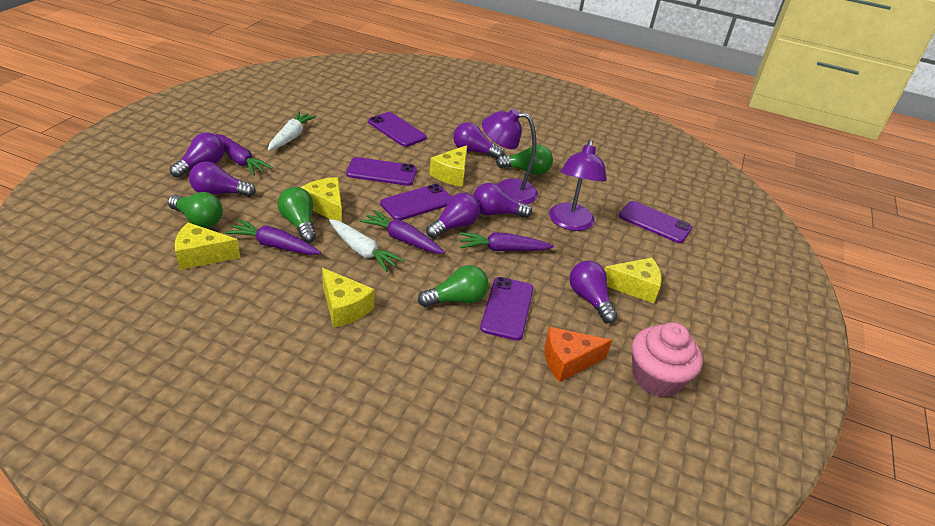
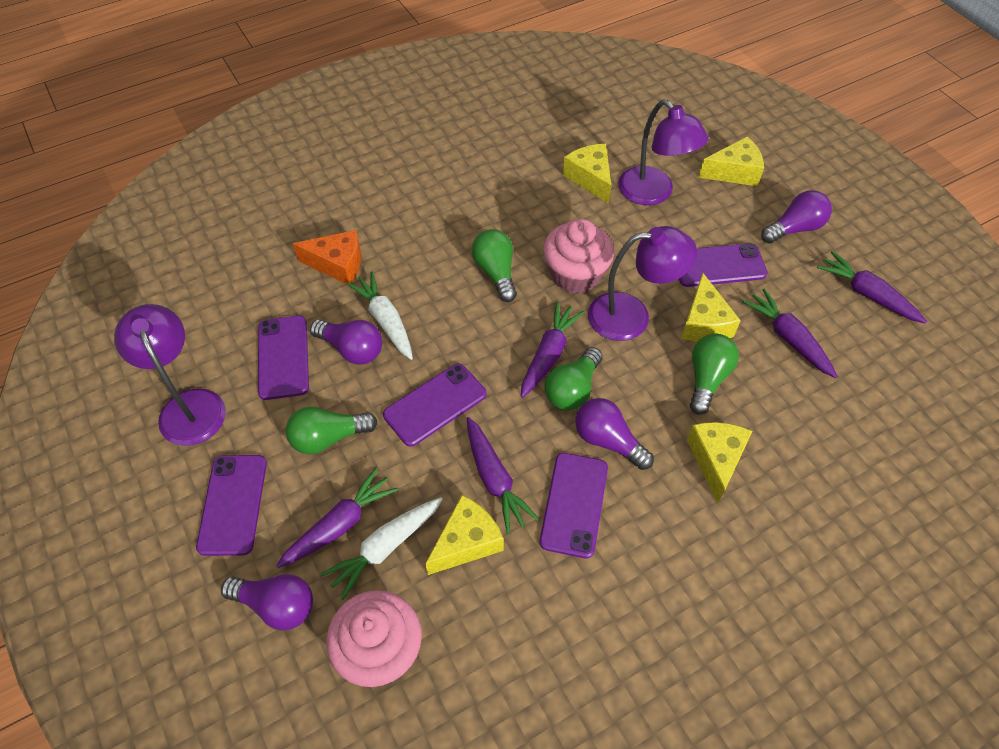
pink cupcake: [632,322,703,397] = 1 -> [326,590,422,687] [543,219,614,293] = 2
purple carrot: [215,134,273,175] [225,219,321,255] [360,210,445,254] [460,232,554,251] = 4 -> [276,467,398,568] [467,417,539,534] [521,302,584,398] [743,289,838,378] [817,251,927,324] = 5
purple lamp: [482,109,538,204] [549,140,607,231] = 2 -> [114,304,226,446] [588,226,697,341] [618,99,708,205] = 3
purple light bulb: [170,132,224,178] [189,162,256,197] [426,193,480,238] [453,122,504,159] [473,183,532,218] [570,261,618,323] = 6 -> [221,574,313,630] [310,319,382,365] [575,398,654,470] [761,190,832,244] = 4

